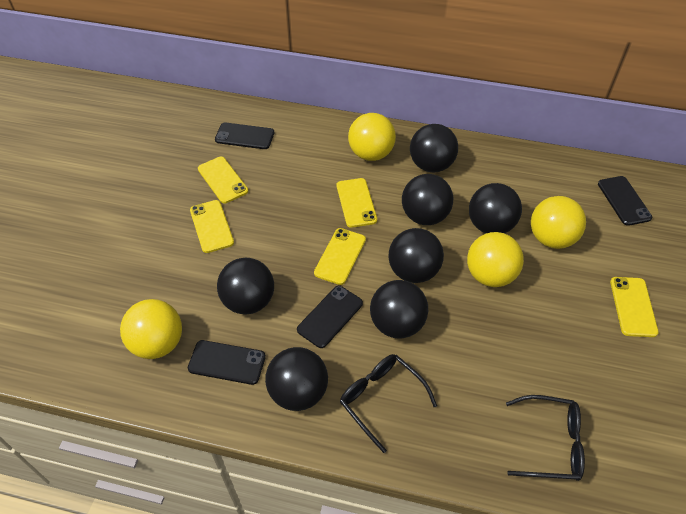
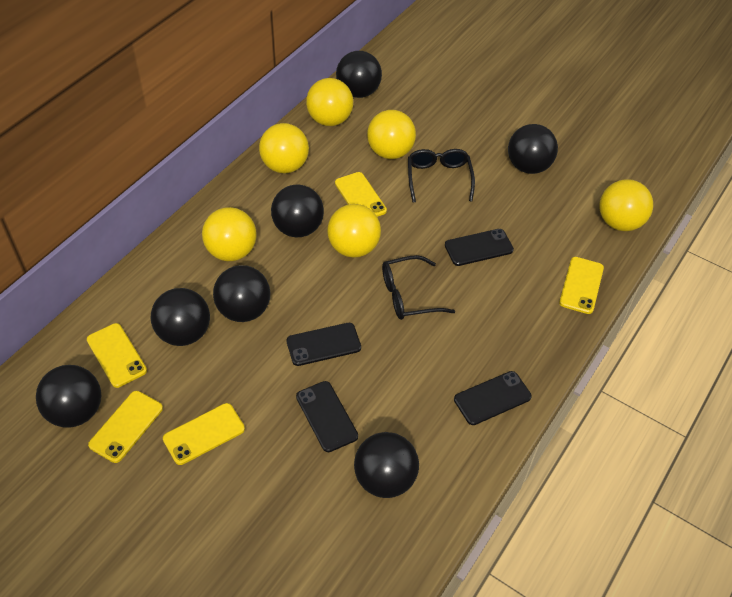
yellow ball: [120,299,182,359] [348,113,396,161] [467,232,524,287] [531,196,586,249] = 4 -> [202,207,257,261] [259,123,309,174] [306,78,353,126] [327,204,381,258] [367,110,416,159] [599,179,653,231] = 6

